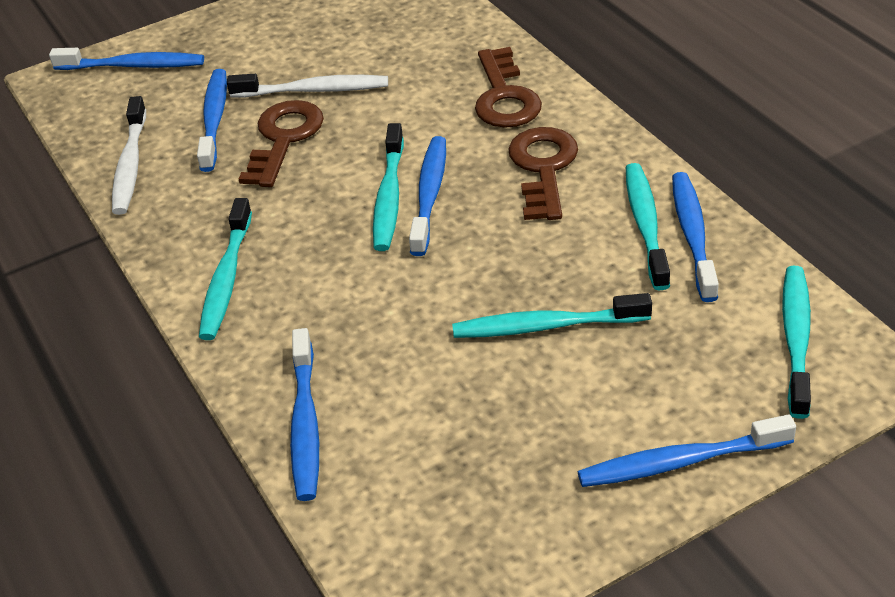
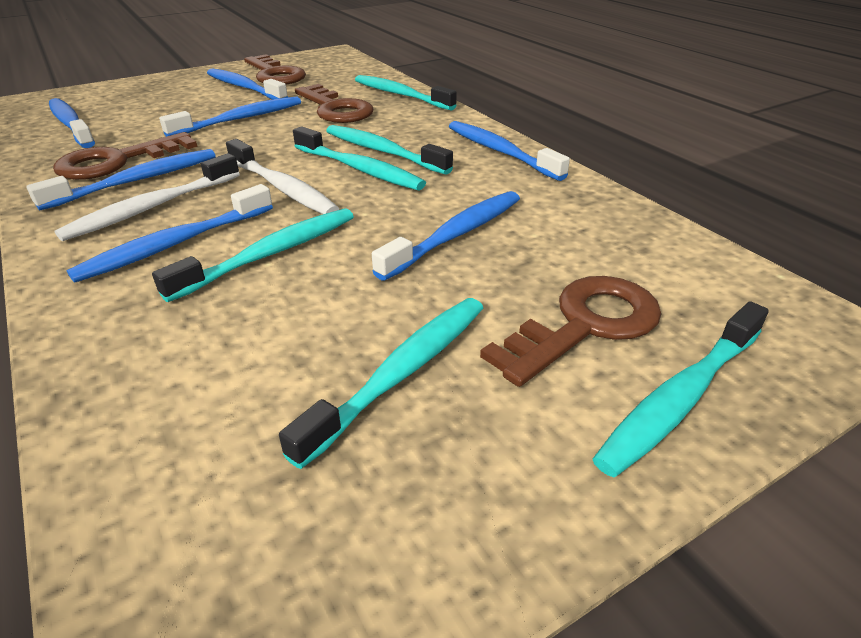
blue toothbrush: [49,48,204,70] [197,69,227,172] [290,328,319,501] [409,136,446,256] [577,414,796,487] [672,172,719,302] = 6 -> [26,149,216,211] [49,98,95,148] [66,184,273,283] [159,96,301,137] [207,68,288,99] [372,191,520,281] [449,121,570,181] = 7
brown key: [239,100,324,187] [475,47,542,128] [508,127,578,220] = 3 -> [53,132,197,180] [244,54,306,84] [295,84,374,123] [480,276,661,387] = 4
turquoise toothbrush: [199,198,252,340] [373,123,404,251] [452,293,652,338] [626,163,670,290] [782,266,811,419] = 5 -> [152,208,354,302] [279,298,483,469] [293,126,426,190] [326,125,453,175] [355,75,457,111] [593,301,769,477] = 6

